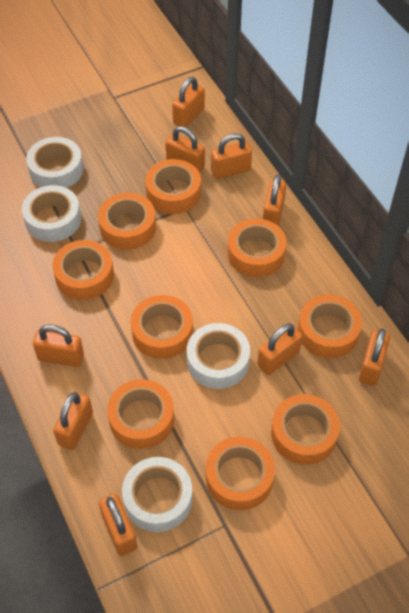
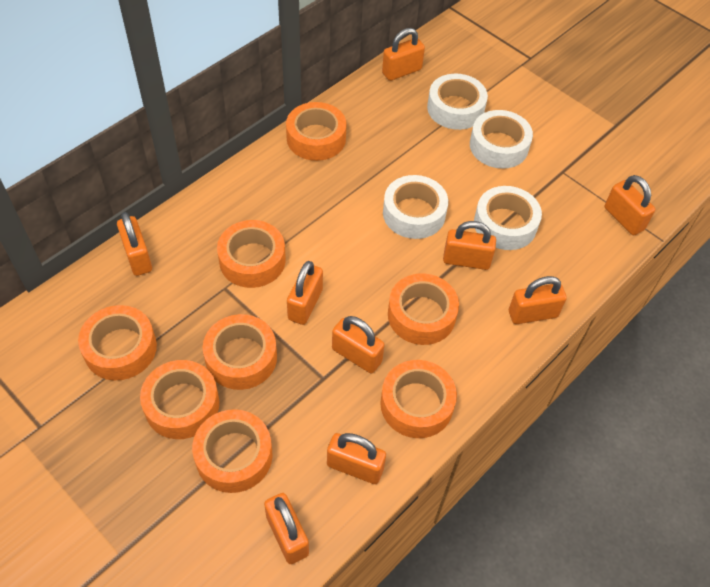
orange tape: [52,240,114,300] [98,193,156,250] [107,379,174,449] [131,295,193,359] [145,159,201,214] [206,436,275,510] [228,219,287,277] [271,394,340,465] [298,294,362,358] = 9 -> [78,305,157,380] [140,360,219,439] [192,409,272,493] [203,314,277,390] [217,220,286,288] [286,102,347,161] [380,360,457,438] [388,273,459,345] = 8

